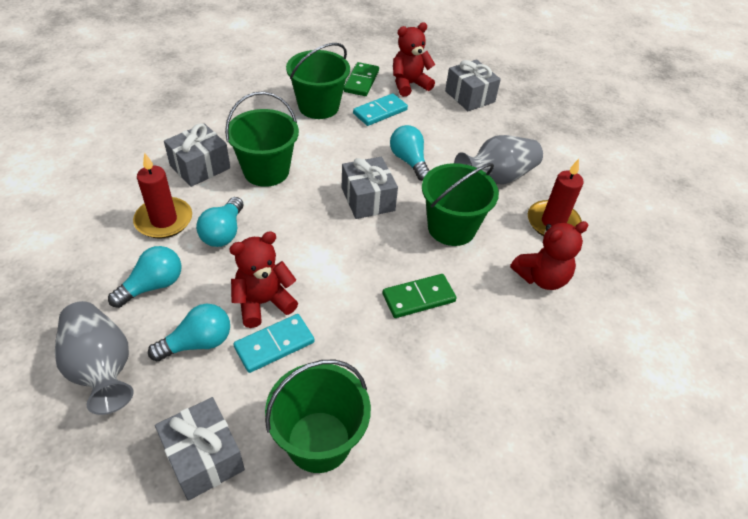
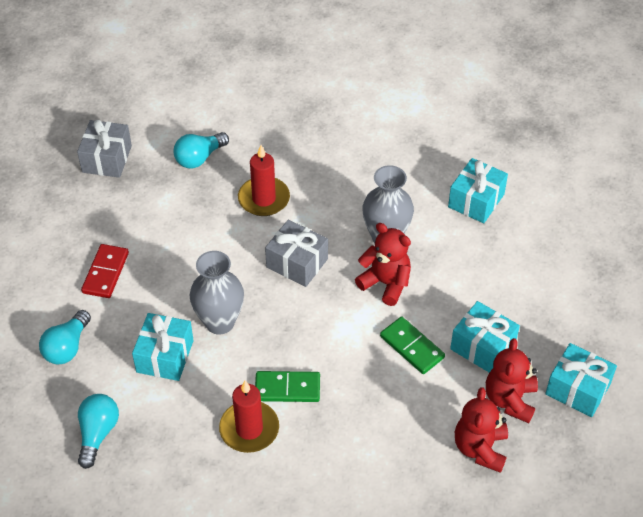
green bucket: [225,91,299,187] [265,360,371,473] [286,43,350,119] [422,163,499,246] = 4 -> none = 0
grey gift: [155,397,245,501] [164,123,230,187] [342,157,398,219] [445,59,501,111] = 4 -> [77,120,132,178] [265,220,328,287] = 2
red domino: none = 0 -> [81,244,129,298] = 1
turquoise domino: [234,314,314,373] [353,93,408,126] = 2 -> none = 0
turquoise gift: none = 0 -> [132,313,194,381] [448,158,508,223] [450,301,520,372] [545,343,617,417] = 4
turquoise light bulb: [108,246,181,308] [148,304,230,362] [196,197,244,247] [390,125,429,181] = 4 -> [39,310,91,364] [78,394,119,469] [173,132,229,168] = 3

